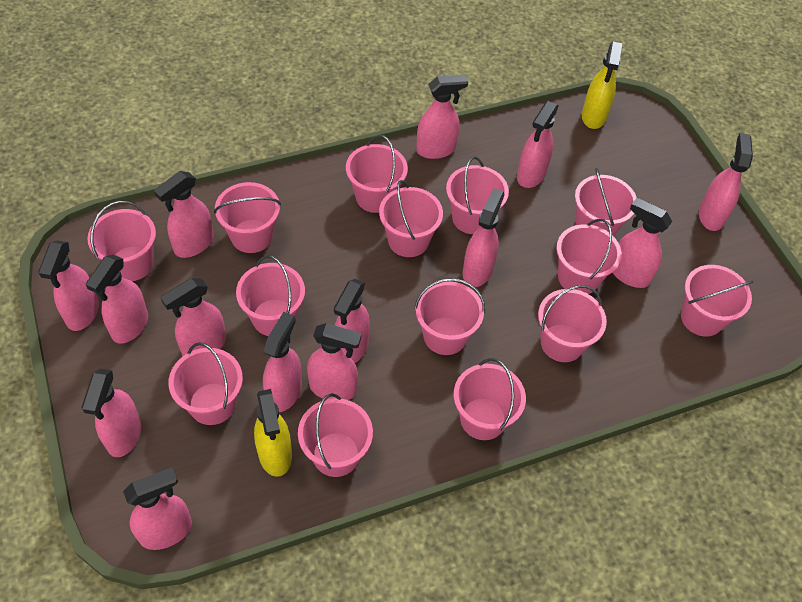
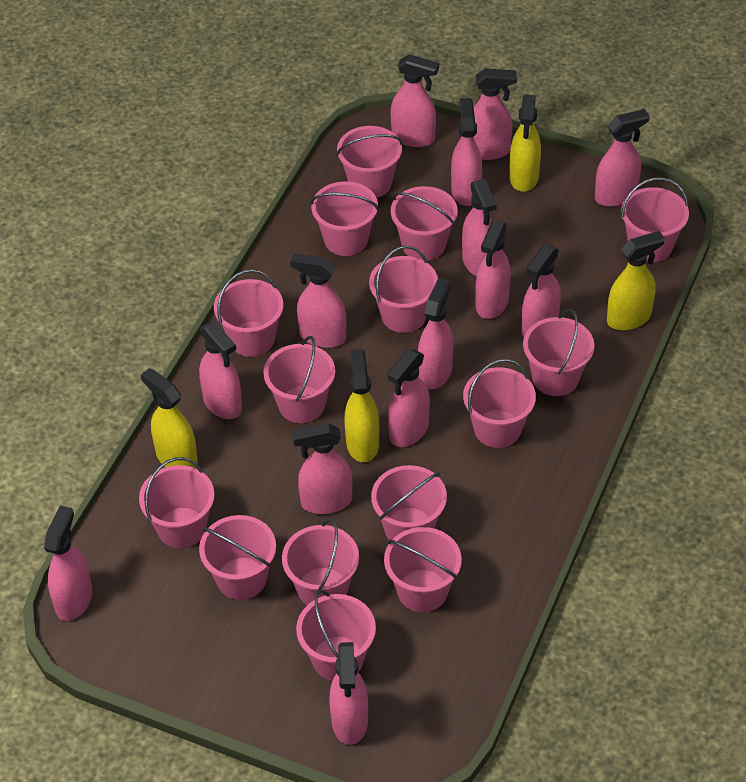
pink bucket: [87,201,156,281] [169,342,243,425] [214,182,281,253] [236,255,305,336] [298,393,373,477] [346,135,408,213] [379,180,443,257] [414,278,485,355] [446,156,509,234] [454,358,526,440] [538,285,607,362] [556,219,622,294] [575,168,637,236] [681,265,753,337] = 14 -> [139,457,215,548] [199,515,276,600] [214,269,283,357] [264,336,335,423] [282,518,359,605] [296,590,376,681] [310,182,379,256] [336,126,403,198] [369,245,438,333] [371,465,447,540] [384,527,462,612] [391,186,458,261] [463,359,536,448] [523,309,595,396] [621,177,689,262] = 15
yellow spray bottle: [254,389,292,477] [582,42,622,129] = 2 -> [141,368,198,468] [345,349,379,462] [509,94,541,192] [607,231,665,330] = 4

